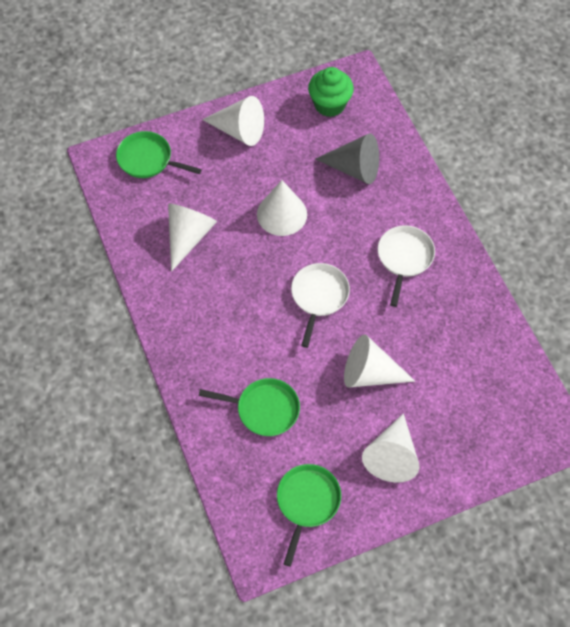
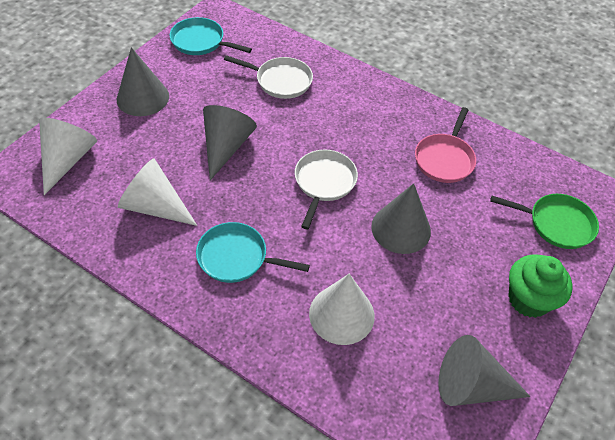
green pan: [116,131,202,178] [199,378,300,436] [277,464,341,566] = 3 -> [490,194,599,249] = 1
grey cone: [316,133,379,184] = 1 -> [117,47,169,116] [203,105,257,181] [371,183,431,254] [438,335,531,406] = 4
pink pan: none = 0 -> [415,107,476,183] = 1
turquoise pan: none = 0 -> [170,17,252,55] [196,222,310,283] = 2
white cone: [168,203,217,272] [202,96,264,146] [257,180,307,236] [344,334,415,388] [362,413,419,483] = 5 -> [39,118,97,195] [118,158,197,226] [309,274,375,345] = 3

